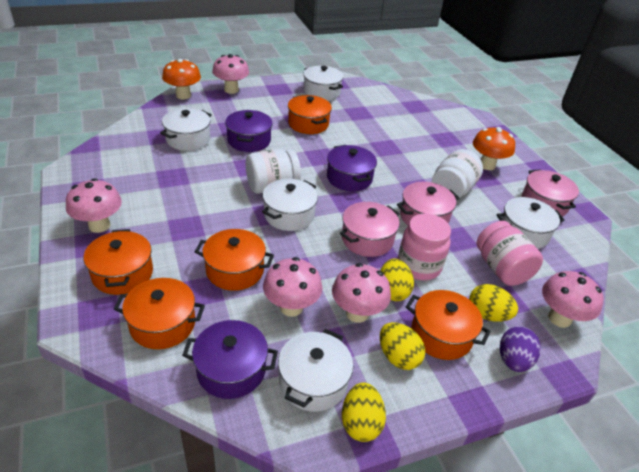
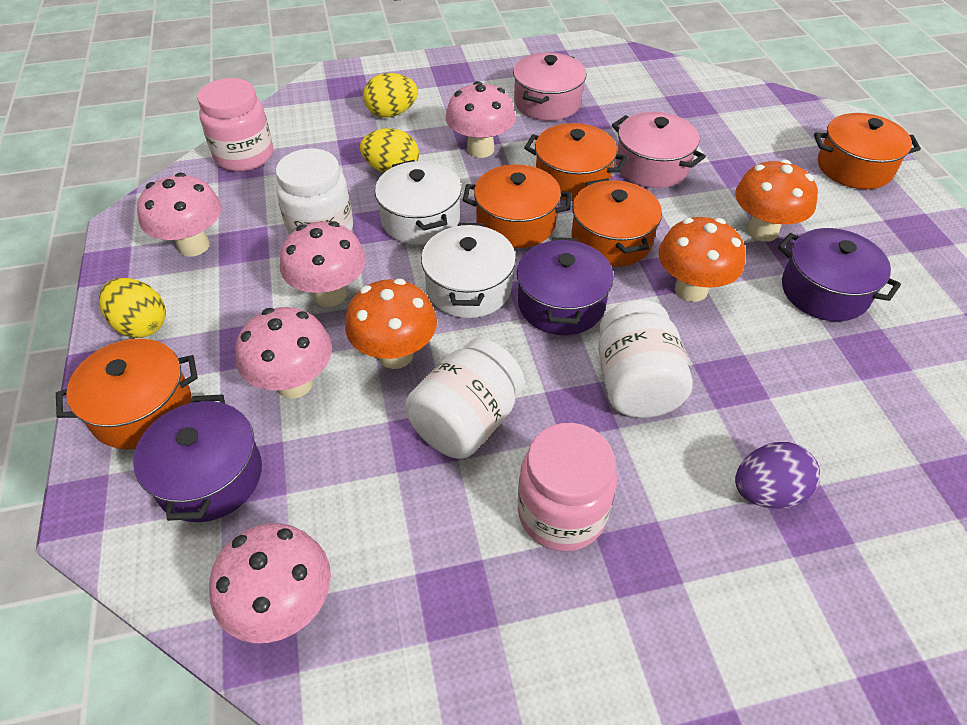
orange mushroom: [162,59,201,99] [473,127,515,170] = 2 -> [345,279,437,369] [659,217,745,302] [735,159,818,242] = 3
pink pot: [340,202,400,257] [397,182,459,226] [522,169,579,216] = 3 -> [513,53,586,121] [612,112,706,188] = 2
white jar: [246,149,301,194] [432,149,483,198] = 2 -> [276,149,353,236] [405,338,525,459] [598,300,693,418] = 3
white pot: [160,108,212,151] [262,179,318,231] [278,329,353,412] [303,66,343,100] [497,197,565,249] = 5 -> [375,160,462,245] [421,223,516,318] = 2
yellow egg: [342,382,386,442] [380,258,414,301] [380,322,425,370] [469,284,518,322] = 4 -> [99,278,166,338] [360,128,419,173] [363,73,418,117] = 3

